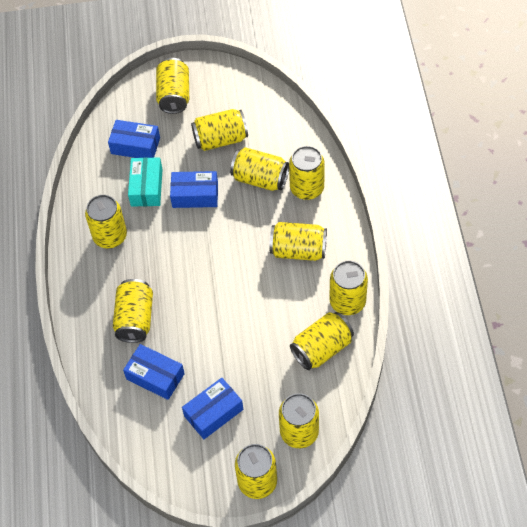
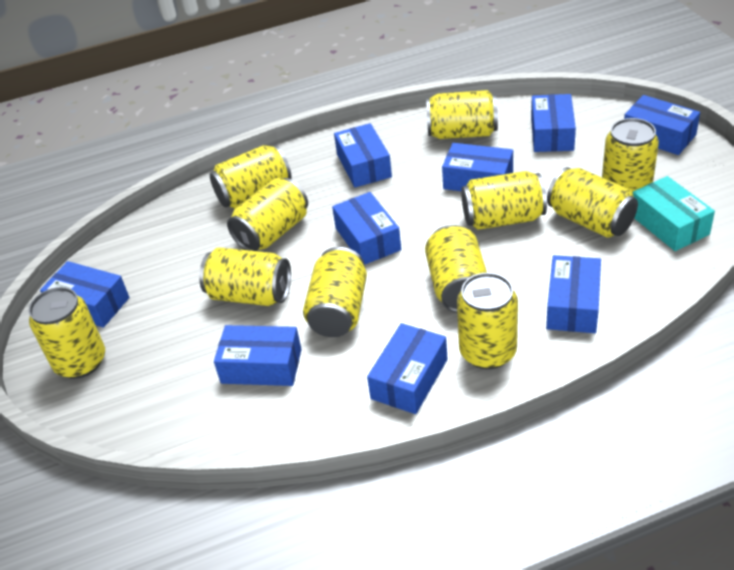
blue box: [108,120,160,158] [123,344,185,400] [170,171,218,208] [182,378,243,439] = 4 -> [40,261,129,328] [214,325,302,386] [332,192,401,265] [334,123,392,187] [367,323,448,414] [442,143,513,191] [531,94,576,152] [546,255,601,333] [624,95,700,155] = 9

